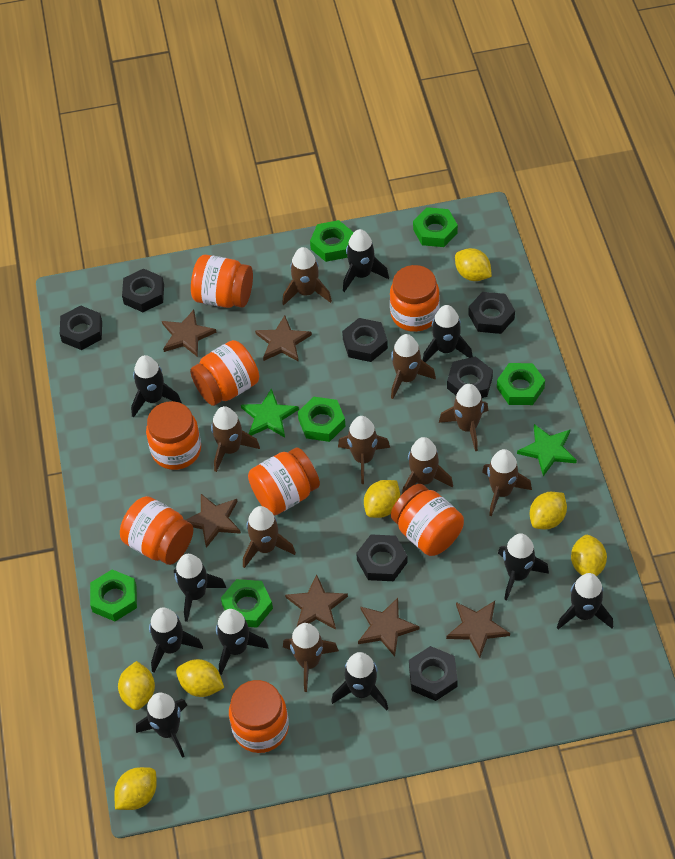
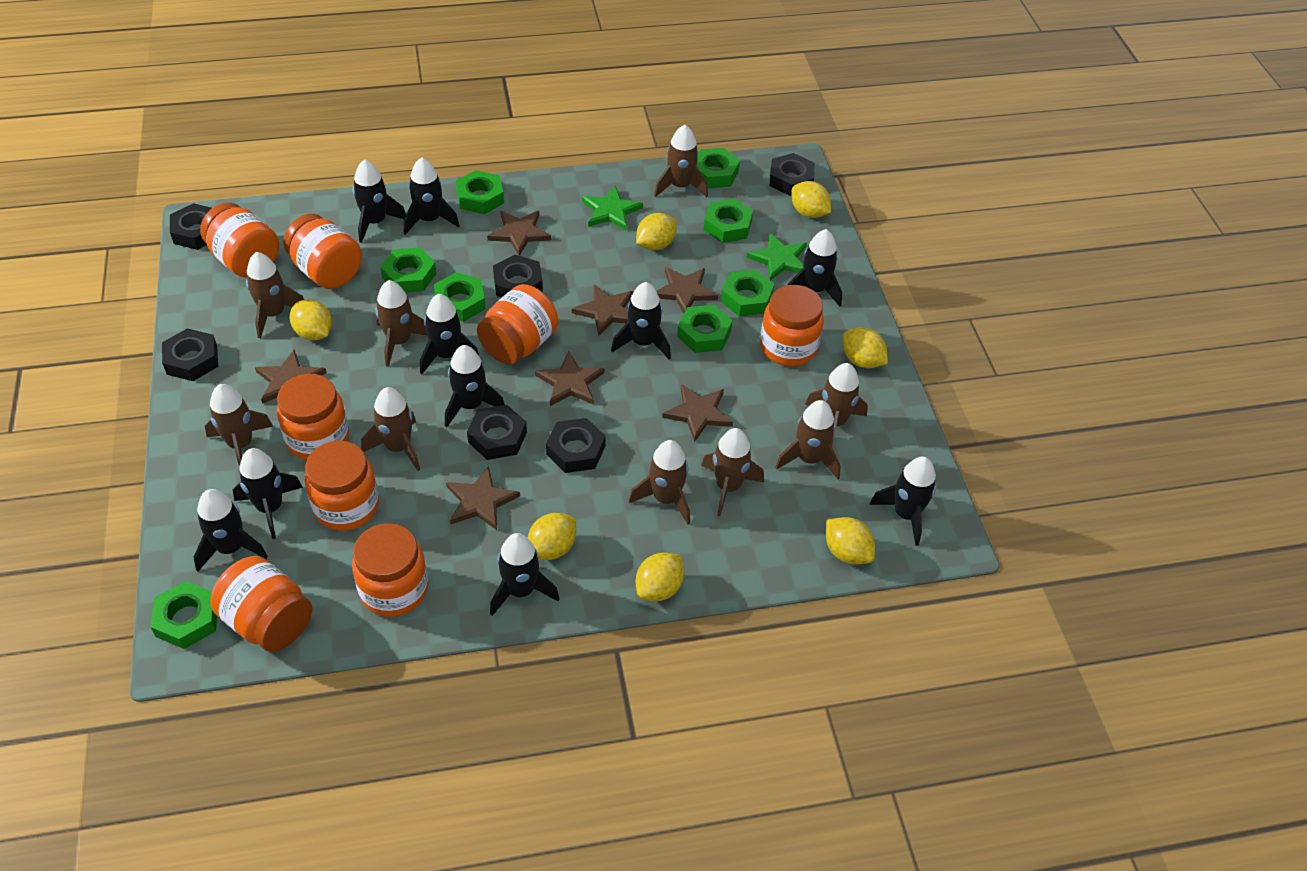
black nut: [60,305,102,350] [122,269,164,312] [342,318,388,362] [356,534,408,581] [409,646,458,701] [447,356,493,398] [468,292,515,334] = 7 -> [162,328,218,381] [170,203,212,250] [467,405,527,460] [493,255,543,298] [546,418,606,473] [770,153,814,196] = 6
brown star: [162,310,216,357] [186,494,241,548] [255,315,312,362] [285,574,348,630] [358,598,420,657] [446,601,510,658] = 6 -> [255,350,327,404] [446,466,520,530] [487,211,551,256] [535,352,605,406] [572,284,633,336] [656,267,718,313] [662,384,733,442] = 7
green nut: [90,570,137,621] [221,579,273,628] [298,397,345,442] [310,220,354,262] [413,207,458,247] [497,363,545,405] = 6 -> [150,581,217,649] [380,247,436,293] [434,272,485,322] [456,170,504,214] [677,305,732,353] [697,148,740,188] [704,199,753,243] [721,270,774,317] = 8

